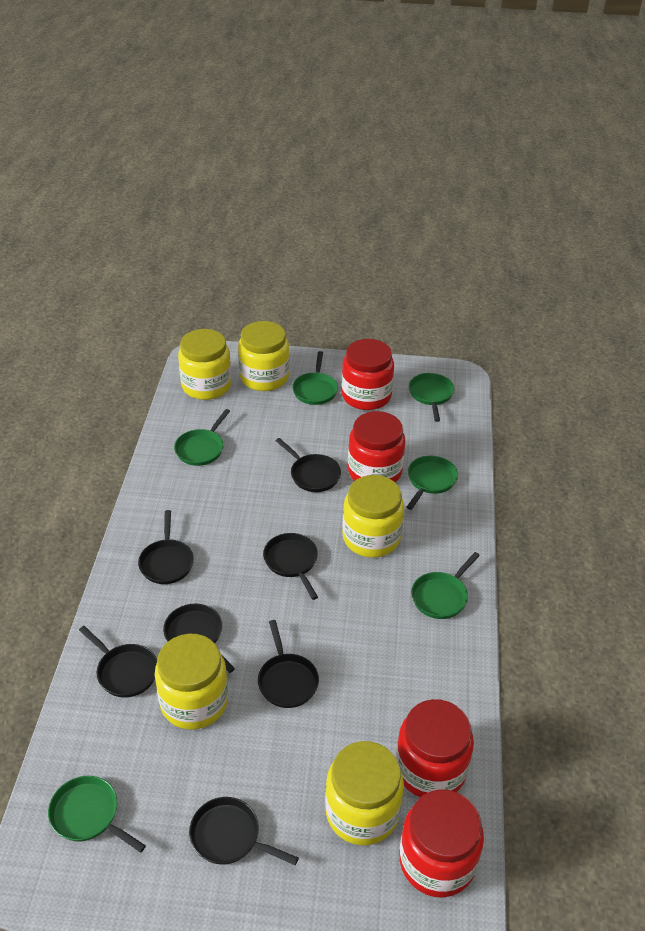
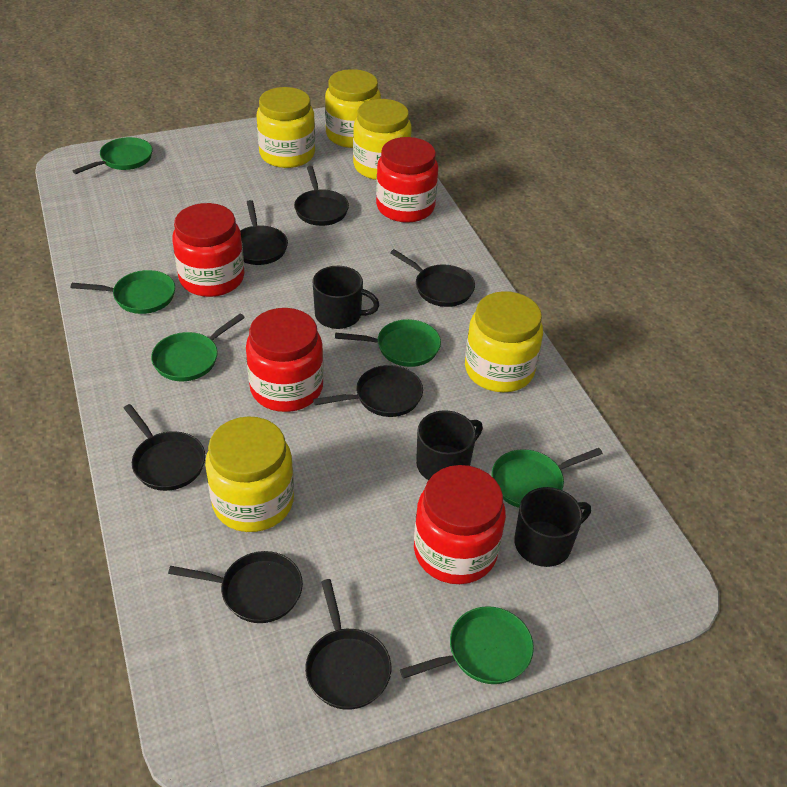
black mug: none = 0 -> [312,266,379,329] [416,410,483,480] [514,487,591,567] = 3

